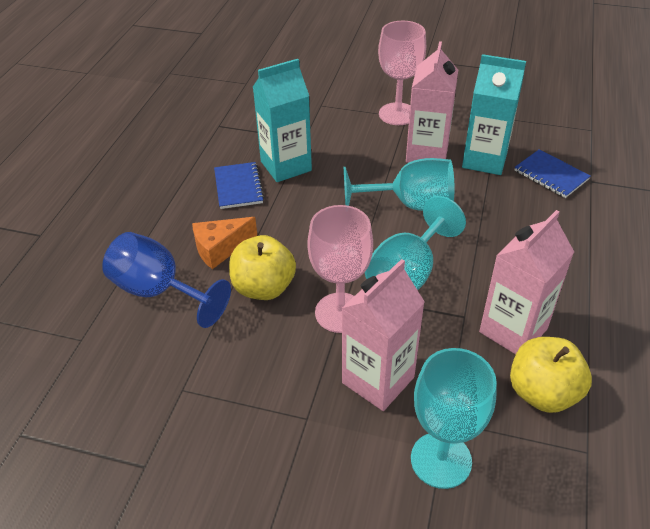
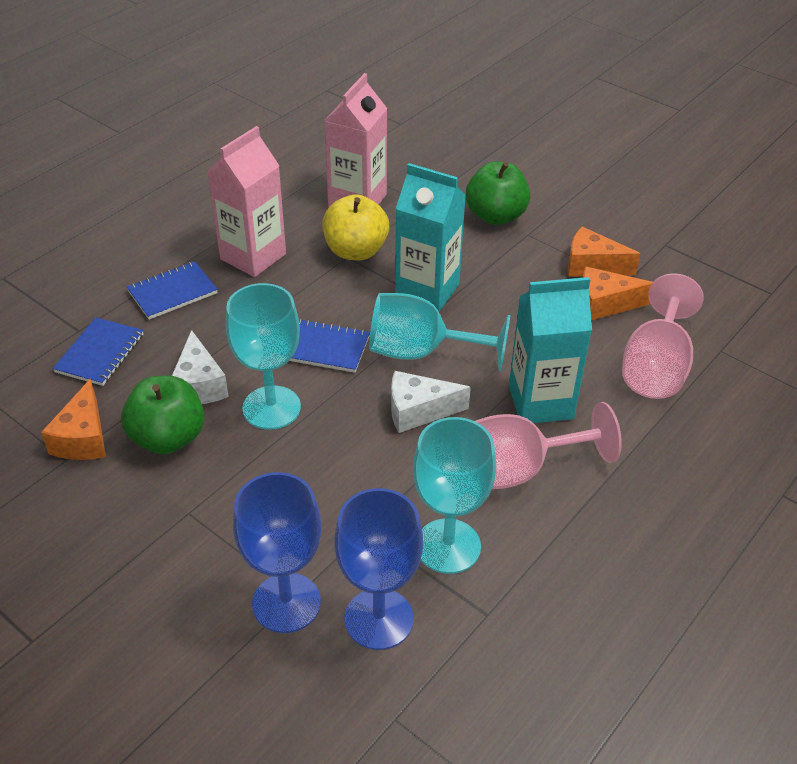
blue goblet: [102,232,231,328] = 1 -> [233,472,321,633] [334,488,423,650] = 2
blue notebook: [214,162,264,209] [514,149,590,198] = 2 -> [53,317,143,386] [127,261,218,320] [289,319,370,373] = 3
green apple: none = 0 -> [121,376,204,454] [466,161,530,225] = 2
orange cheese: [192,217,257,269] = 1 -> [41,379,106,460] [568,227,641,277] [583,267,653,320] = 3
pink carton: [341,259,425,411] [406,41,458,163] [479,210,574,354] = 3 -> [207,126,286,277] [324,73,388,207] = 2
white cheese: none = 0 -> [172,330,229,404] [391,371,471,433] = 2
yellow apple: [229,235,296,300] [510,337,592,413] = 2 -> [322,194,389,260] = 1

